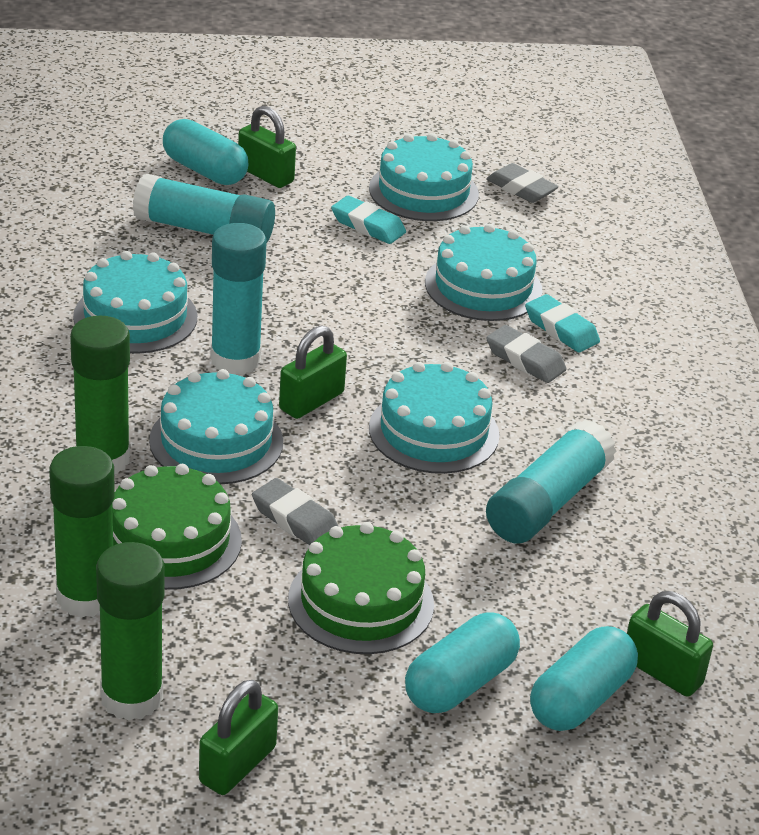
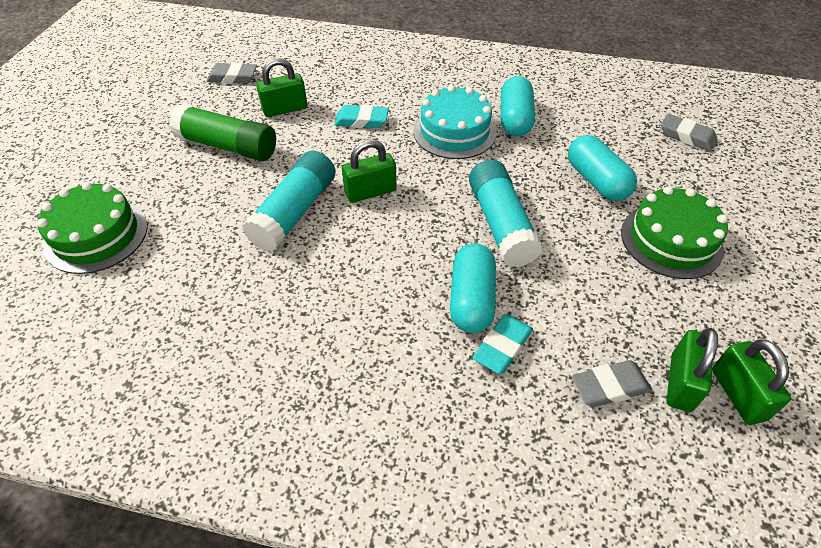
green glue stick: [49,446,115,618] [70,316,130,474] [96,542,165,721] = 3 -> [169,104,276,161] = 1
turquoise cake: [73,251,197,354] [149,369,283,484] [369,133,479,221] [369,362,499,474] [425,224,542,321] = 5 -> [413,85,497,159] = 1
turquoise glue stick: [133,174,275,244] [210,223,267,375] [486,420,616,543] = 3 -> [242,151,336,251] [469,160,543,268] = 2

